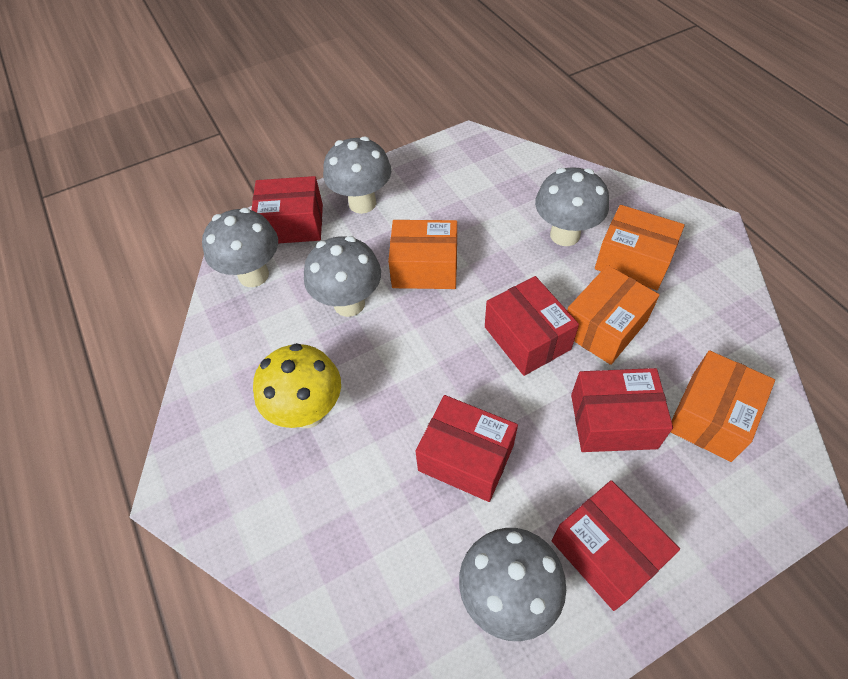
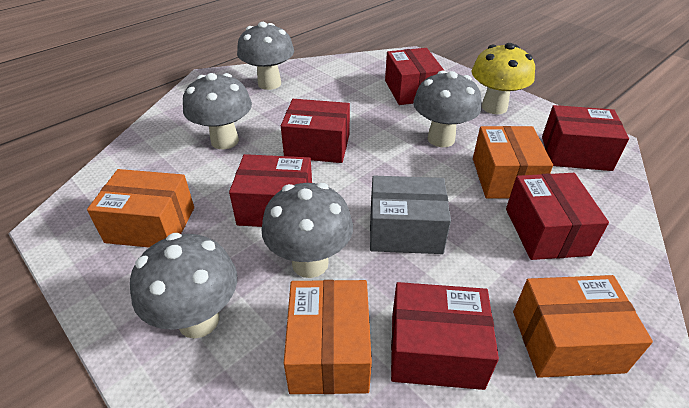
grey box: none = 0 -> [370,176,451,254] = 1
red box: [252,176,323,243] [415,395,518,502] [485,276,579,376] [552,480,680,611] [571,368,673,452] = 5 -> [229,154,312,227] [281,99,350,163] [385,48,444,105] [391,282,499,390] [506,173,609,260] [542,105,629,171] = 6

